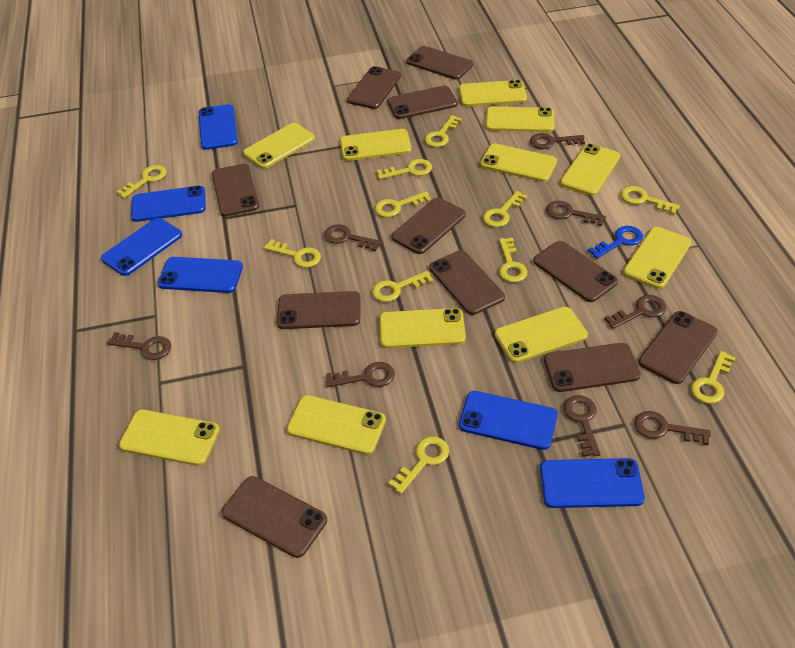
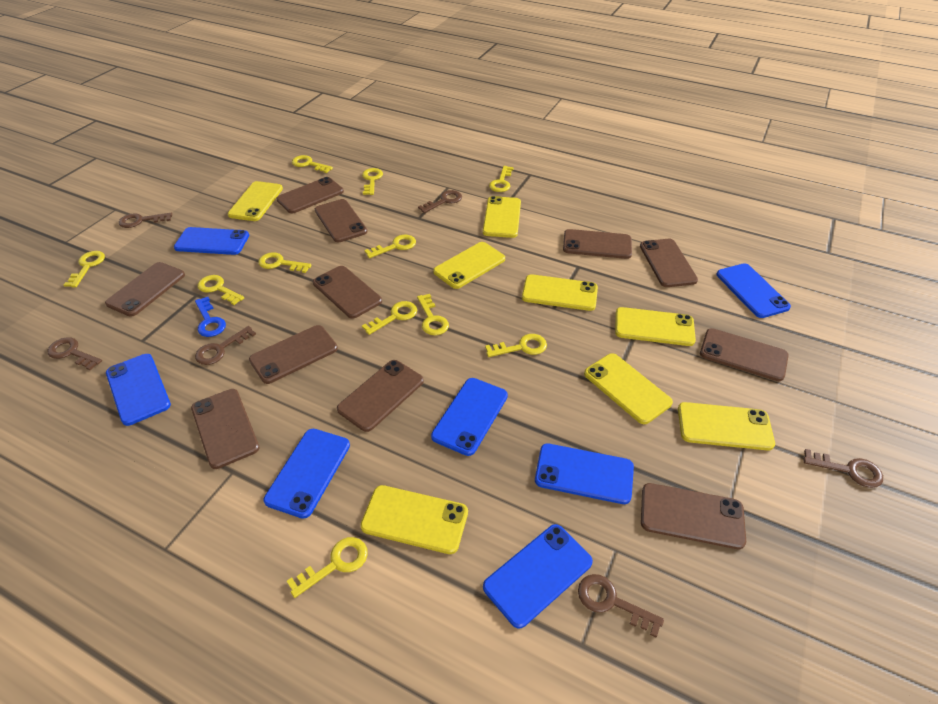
blue phone: [101,218,182,276] [131,186,206,222] [158,257,243,293] [198,104,238,150] [459,391,558,450] [540,458,645,508] = 6 -> [106,354,171,426] [174,227,249,255] [264,429,350,519] [431,378,508,456] [483,524,593,629] [535,443,634,504] [716,263,791,318] = 7
brown key: [107,332,171,360] [324,224,382,251] [326,362,395,387] [530,133,585,149] [546,201,606,226] [564,395,600,457] [604,295,667,329] [634,411,711,445] = 8 -> [48,337,102,370] [119,213,172,228] [195,326,256,365] [418,190,462,213] [578,574,664,637] [803,449,883,488] = 6
yellow phone: [119,409,220,466] [243,123,315,169] [287,395,386,455] [340,129,412,161] [379,308,466,348] [459,80,527,107] [480,143,557,182] [486,107,555,132] [495,307,588,363] [560,144,620,196] [623,227,691,289] = 11 -> [228,181,283,221] [360,485,468,554] [433,242,505,289] [483,196,521,238] [522,274,598,311] [584,353,673,424] [615,307,696,346] [678,402,775,450] = 8

